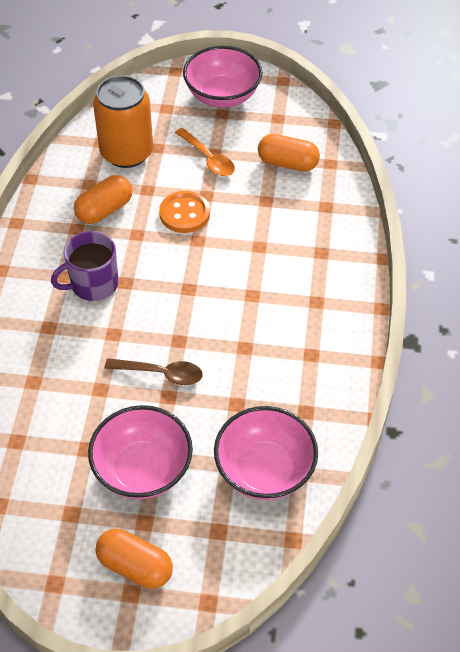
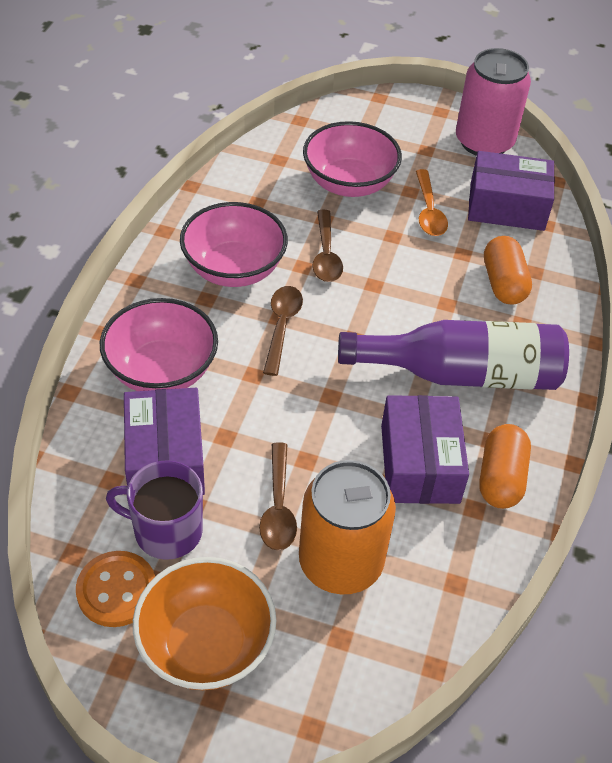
brown spoon: [105,358,203,385] = 1 -> [259,442,297,551] [263,286,303,376] [312,210,343,282] = 3
orange bowl: none = 0 -> [133,557,276,690] = 1
orange capsule: [74,175,132,224] [96,529,173,589] [258,134,320,172] = 3 -> [479,424,531,509] [484,236,532,305] = 2
pink can: none = 0 -> [456,48,531,156] = 1
purple bottle: none = 0 -> [338,320,569,390] = 1
purple box: none = 0 -> [124,388,205,495] [381,395,469,504] [468,151,555,231] = 3

